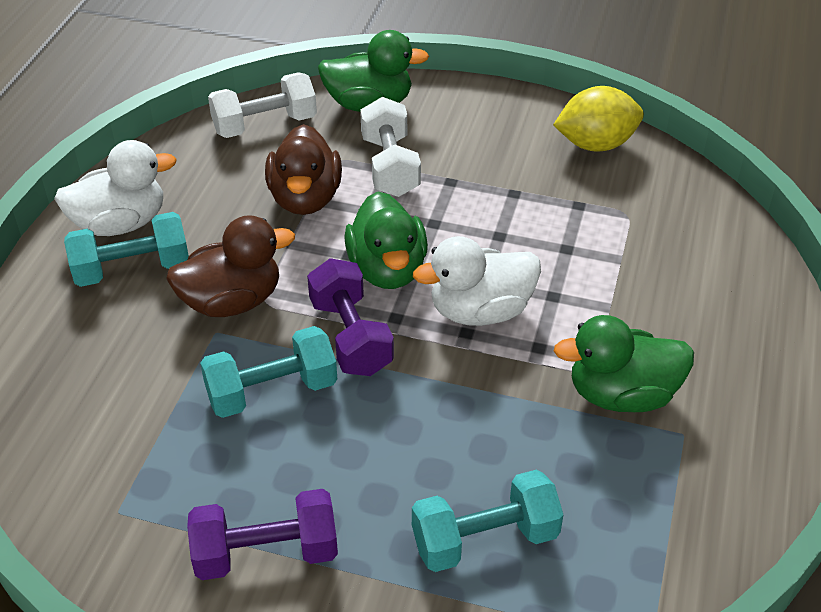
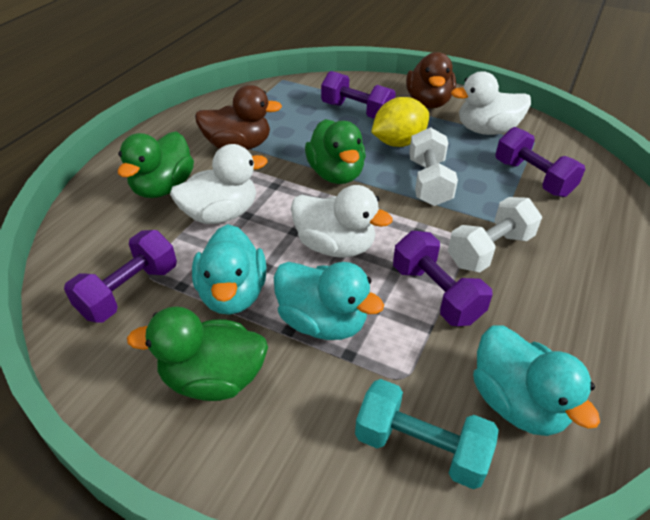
purple dumbbell: [187,489,338,580] [307,258,394,376] = 2 -> [64,230,177,323] [321,71,396,119] [393,231,493,326] [495,127,585,197] = 4
turquoise duck: none = 0 -> [192,224,266,315] [274,262,384,340] [473,326,600,436] = 3
turquoise dumbbell: [64,212,189,287] [200,326,337,418] [412,470,563,572] = 3 -> [355,379,499,489] = 1
white duck: [54,140,177,236] [413,236,541,326] = 2 -> [170,144,268,224] [291,185,393,258] [451,71,531,135] = 3

